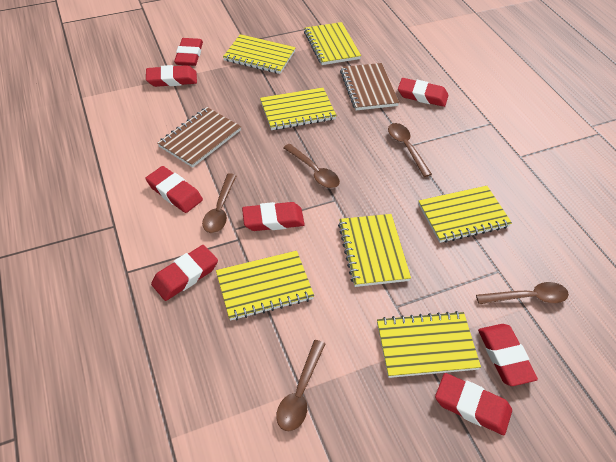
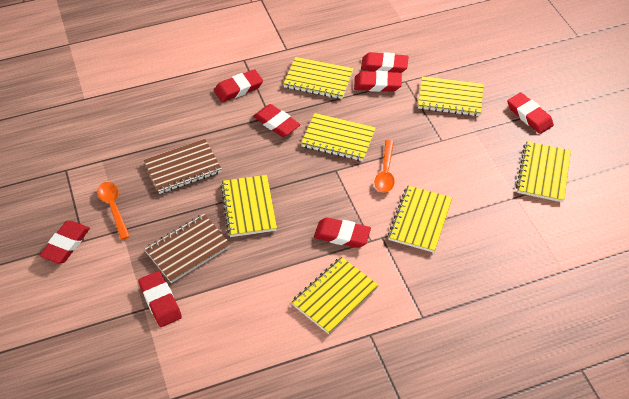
brown spoon: [202,173,237,233] [276,340,325,431] [283,144,340,188] [388,123,432,177] [476,282,569,304] = 5 -> none = 0
orange spoon: none = 0 -> [98,182,130,240] [375,140,395,192] = 2

